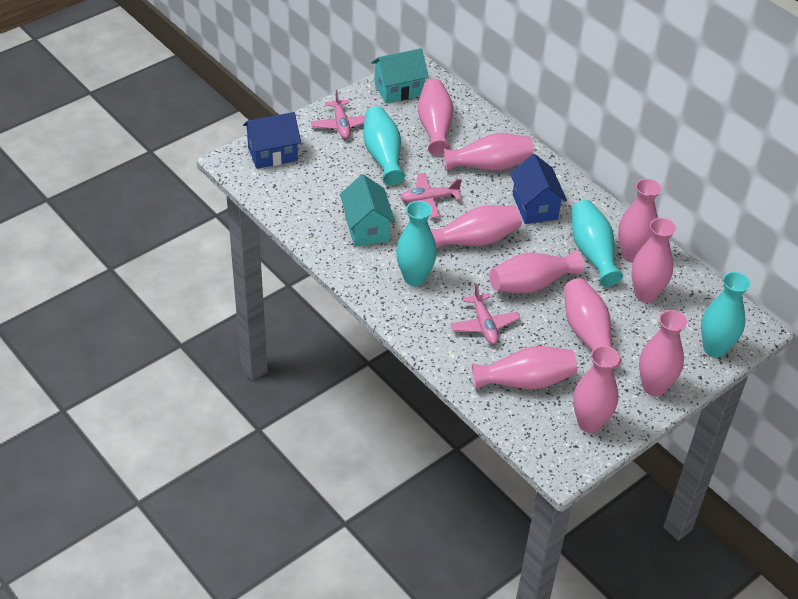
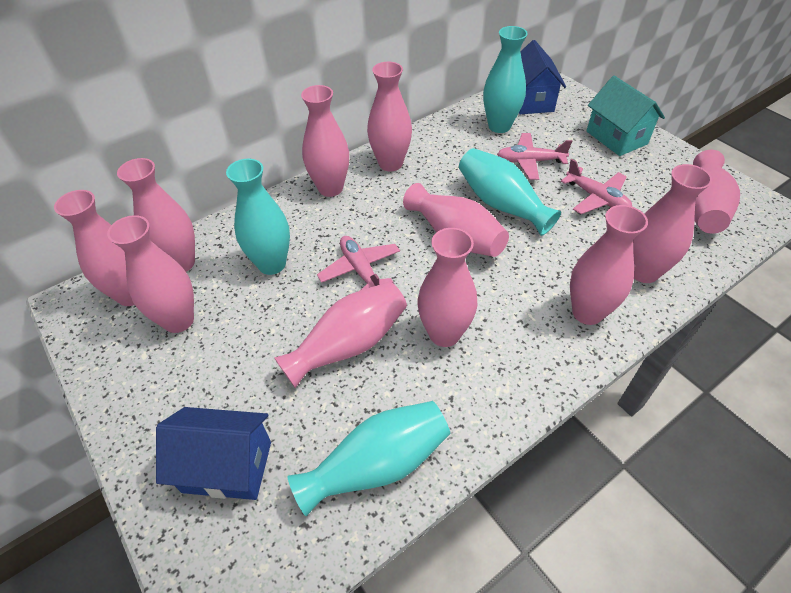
pink vase: [418,79,454,156] [430,205,521,249] [443,133,534,171] [472,346,577,390] [489,251,584,293] [564,278,622,370] [573,346,620,433] [618,179,661,263] [631,218,676,303] [639,310,687,396] = 10 -> [54,190,134,306] [107,215,194,333] [117,158,195,272] [274,281,407,388] [301,85,349,197] [367,62,412,172] [403,183,509,257] [418,228,477,347] [570,205,648,325] [633,164,712,283] [693,150,740,234] = 11
turquoise house: [340,175,395,246] [371,48,428,103] = 2 -> [587,76,665,156] = 1

